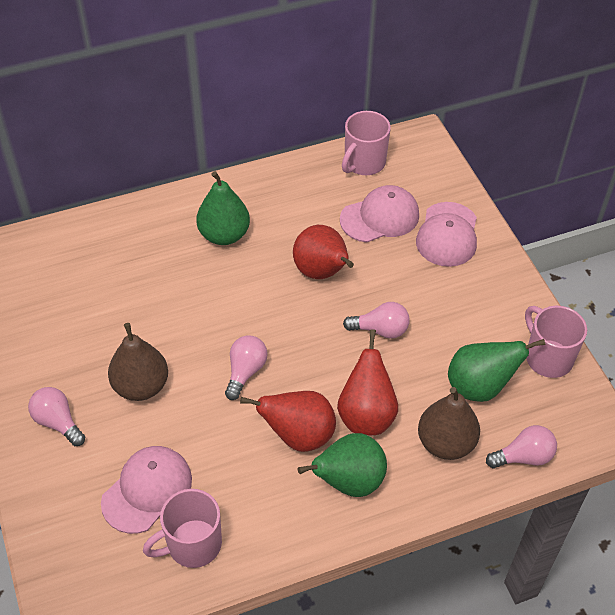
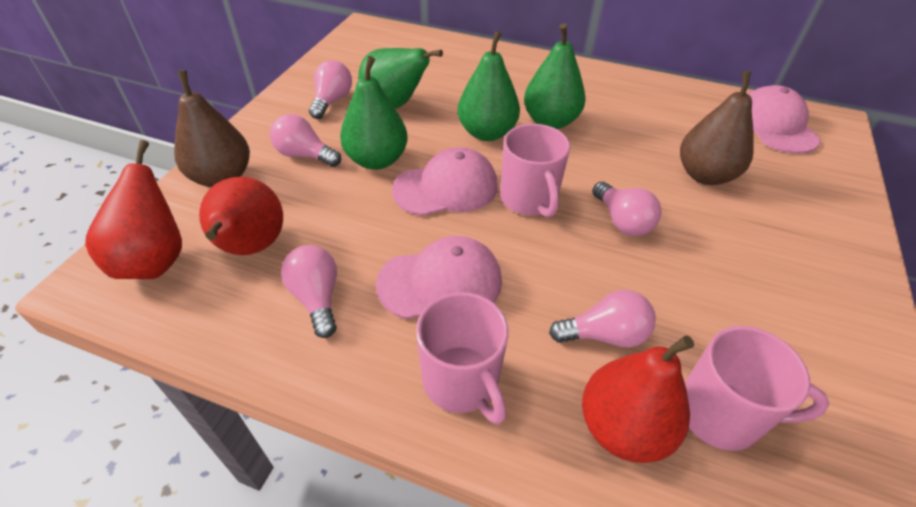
green pear: [196,171,250,245] [298,433,387,497] [448,339,545,402] = 3 -> [340,56,408,170] [358,48,443,109] [458,31,520,141] [524,23,586,129] = 4
pink light bulb: [28,387,85,446] [225,335,267,400] [343,302,410,339] [486,425,557,468] = 4 -> [270,114,341,167] [281,245,337,338] [309,60,352,119] [549,290,656,348] [593,181,662,236] = 5

